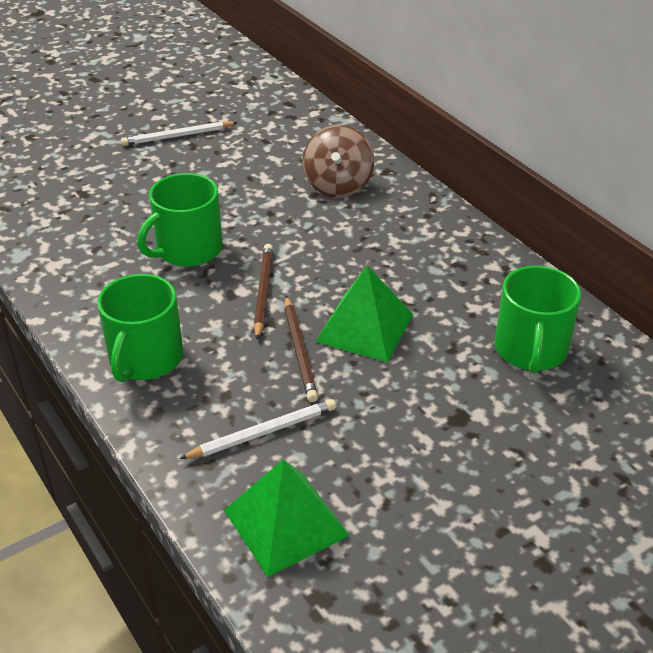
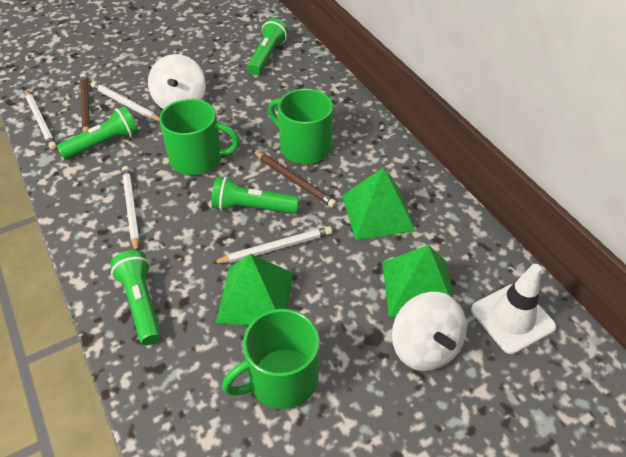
brown spinning top: [303,125,374,197] = 1 -> none = 0
green flashlight: none = 0 -> [57,106,138,160] [110,250,161,345] [211,177,299,214] [247,18,288,75] = 4
green pyramid: [224,459,350,577] [315,265,413,362] = 2 -> [216,254,293,326] [342,167,415,240] [382,245,454,317] = 3
white pencil: [121,121,238,146] [180,399,336,459] = 2 -> [25,90,57,150] [91,81,159,121] [122,166,140,250] [212,226,332,264] = 4
white spinning top: none = 0 -> [148,54,206,109] [392,292,467,371] = 2
white traffic cone: none = 0 -> [471,264,556,354] = 1

